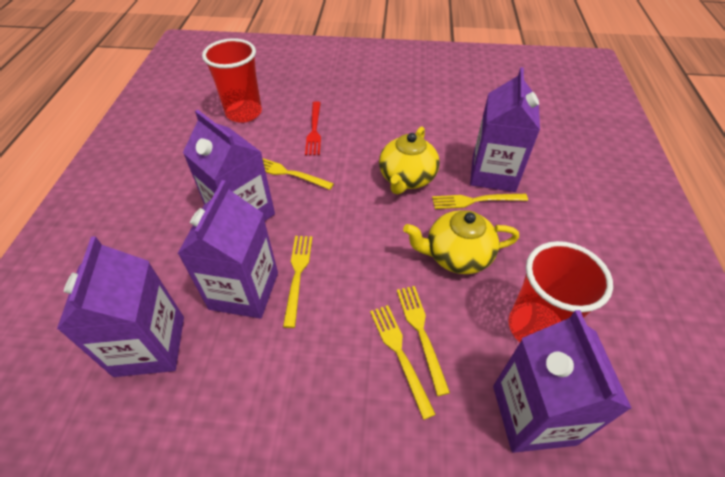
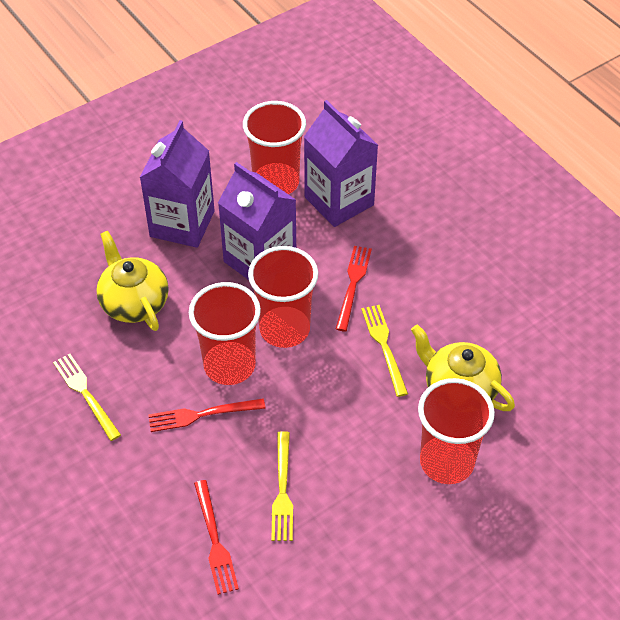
purple carton: [57,236,184,377] [177,180,278,319] [183,110,275,221] [470,67,540,192] [493,310,632,453] = 5 -> [139,120,215,248] [218,162,296,280] [304,100,378,227] = 3
red cup: [202,38,262,123] [508,241,613,342] = 2 -> [189,282,261,385] [243,101,306,194] [248,246,318,348] [418,378,495,484] = 4
red fork: [305,101,321,155] = 1 -> [148,398,266,432] [194,480,239,595] [336,246,372,332] = 3
yellow fork: [262,158,334,190] [283,236,313,328] [370,305,436,420] [397,286,450,396] [432,194,528,209] = 5 -> [53,354,121,441] [272,431,293,541] [361,305,408,397] = 3

